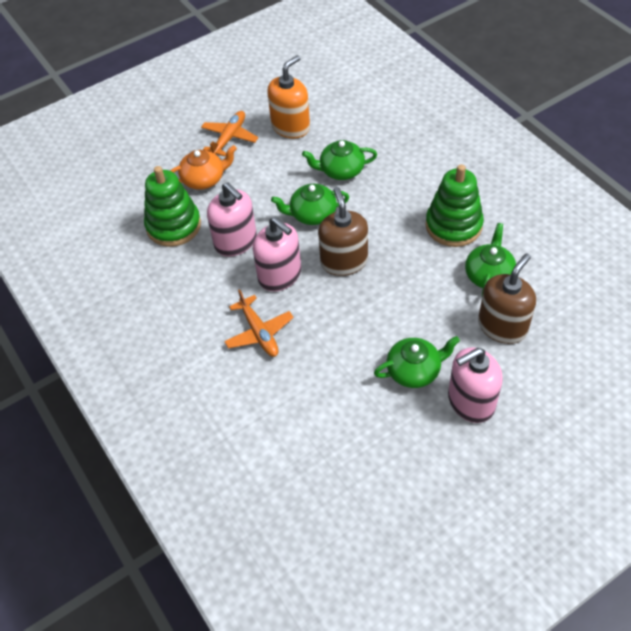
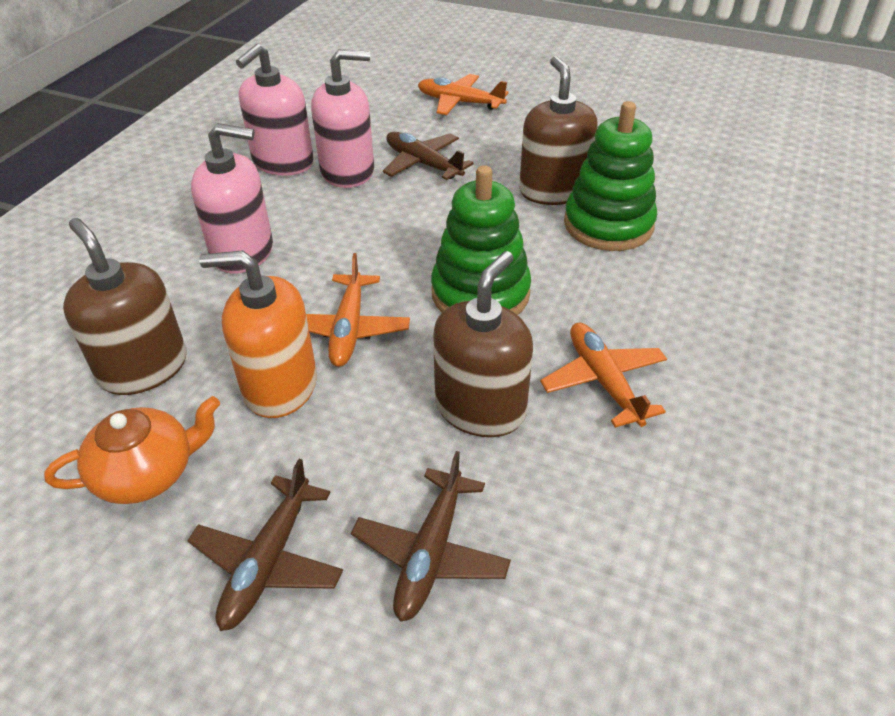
brown plane: none = 0 -> [188,459,343,631] [351,451,511,622] [383,132,474,180] = 3
brown soap dispenser: [318,187,368,276] [478,253,536,344] = 2 -> [63,218,187,395] [433,251,533,437] [519,56,598,205] = 3
green teapot: [271,184,349,225] [302,140,377,180] [374,336,460,388] [465,223,516,296] = 4 -> none = 0
orange plane: [201,111,258,156] [224,289,294,357] = 2 -> [306,253,410,367] [418,74,508,115] [540,322,667,428] = 3

